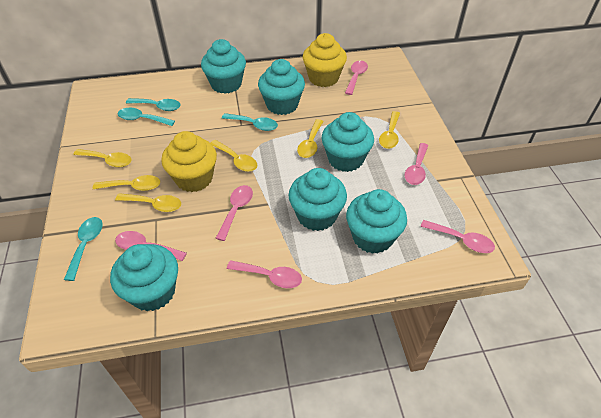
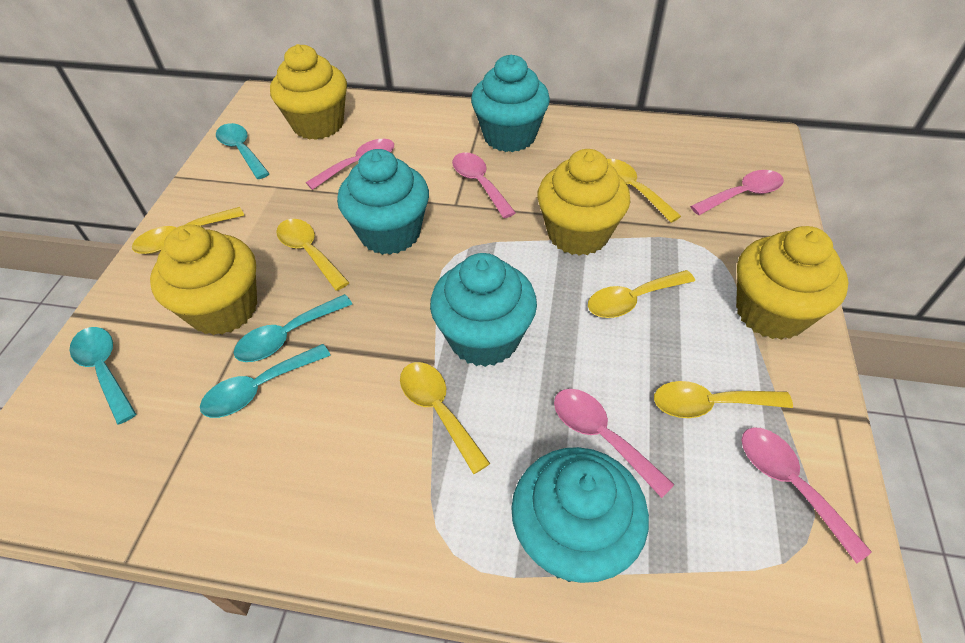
pink spoon: [115,231,187,261] [215,185,253,241] [227,260,302,288] [345,61,368,95] [404,143,429,185] [420,220,495,253] = 6 -> [306,139,394,190] [452,152,516,218] [554,389,675,498] [690,170,784,215] [742,427,872,564] = 5
turquoise cupcake: [110,244,178,311] [201,39,246,94] [258,59,305,115] [289,168,347,231] [322,112,374,172] [346,189,407,254] = 6 -> [337,149,429,255] [430,253,537,367] [471,55,550,152] [511,447,649,583] = 4
yellow cupcake: [161,131,217,192] [303,33,347,87] = 2 -> [150,225,257,335] [270,44,347,140] [537,149,630,256] [736,226,848,340] = 4

